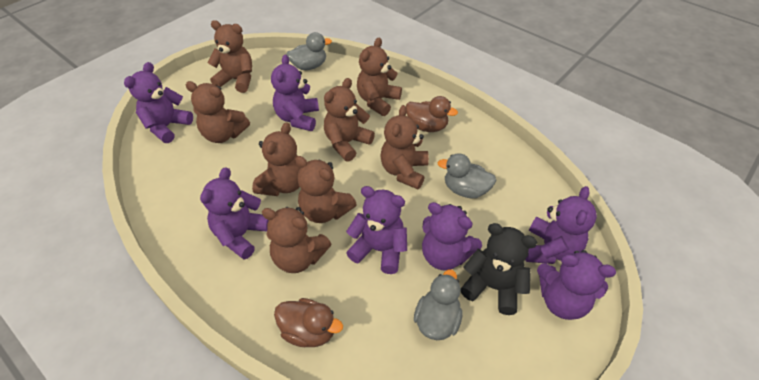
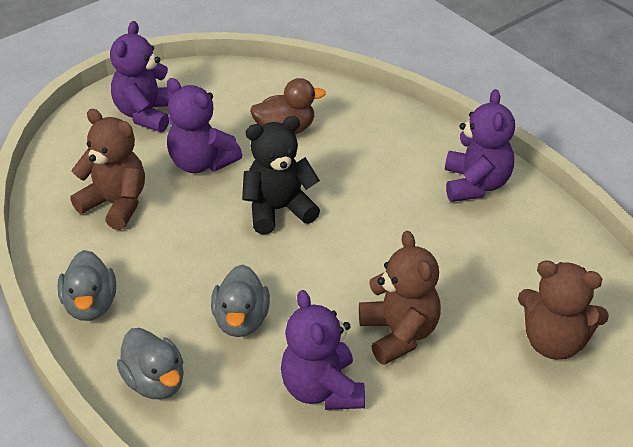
brown duck: [274,298,343,347] [406,96,458,132] = 2 -> [250,78,326,134] = 1
brown teddy bear: [186,81,250,143] [208,20,252,93] [252,122,300,196] [262,207,331,273] [295,156,357,223] [324,78,375,162] [357,38,402,116] [380,105,429,189] = 8 -> [70,109,145,230] [359,231,441,365] [518,260,609,360] = 3
purple teddy bear: [124,62,193,143] [200,167,269,260] [271,55,319,131] [346,186,407,274] [422,202,482,271] [526,186,597,264] [537,250,616,320] = 7 -> [110,21,172,132] [167,78,242,173] [281,290,365,410] [445,89,515,202] = 4

